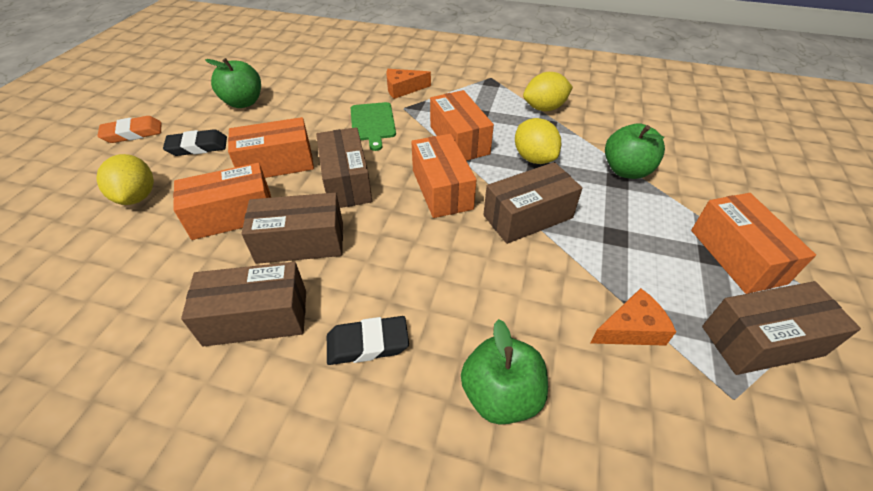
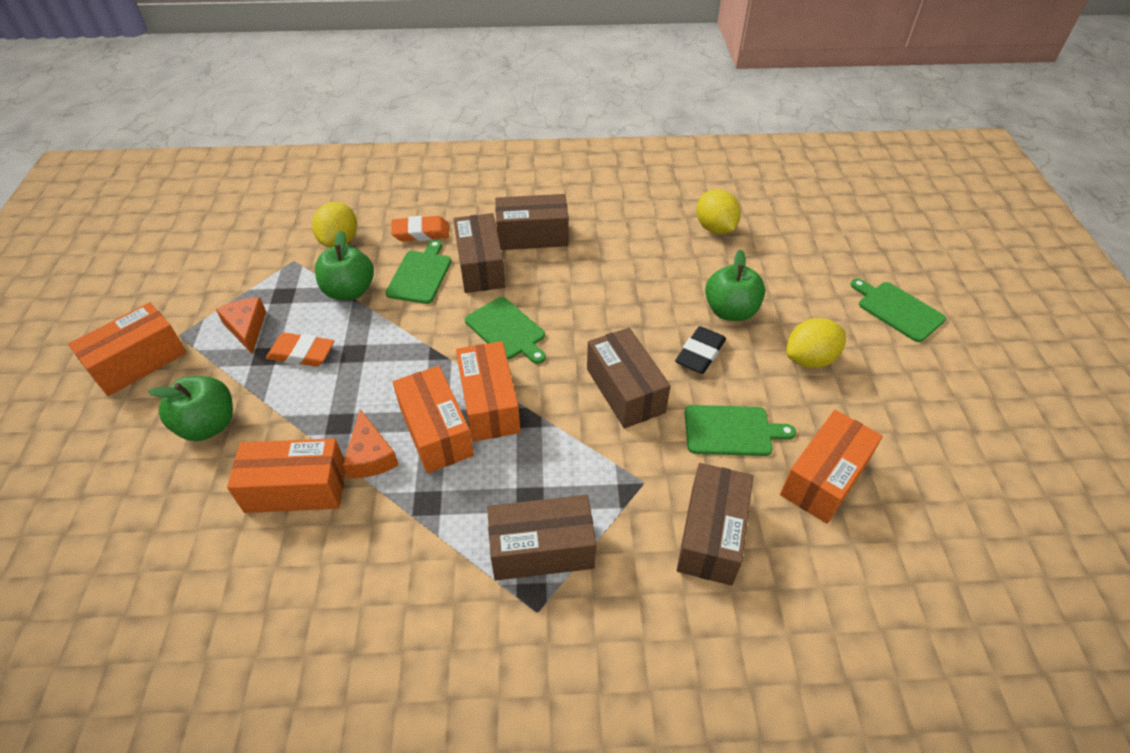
black eraser: [163,129,227,156] [327,316,409,365] = 2 -> [675,326,726,374] = 1
green cutting board: [351,102,396,151] = 1 -> [385,240,451,304] [465,297,546,364] [685,405,796,456] [850,278,946,342] = 4
orange eraser: [97,116,161,143] = 1 -> [266,333,334,367] [391,216,449,241] = 2

